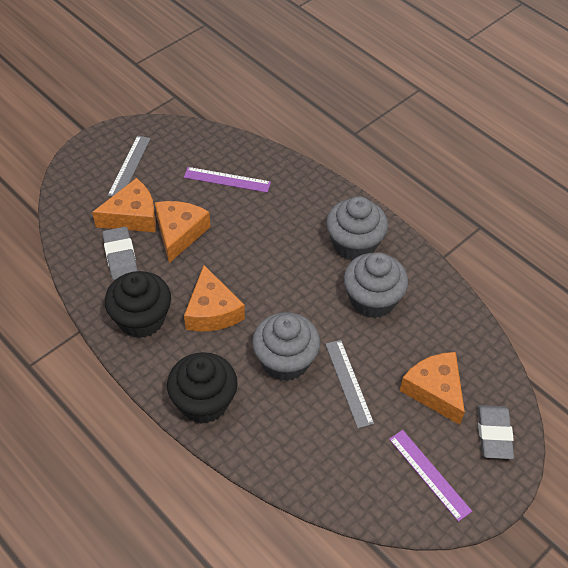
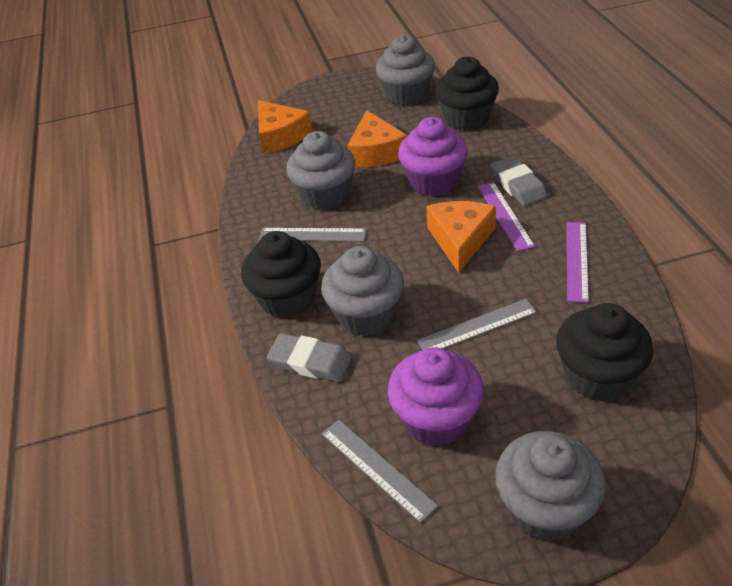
black cupcake: [105,271,171,338] [167,352,238,423] = 2 -> [241,231,321,318] [435,56,499,131] [556,303,653,401] = 3
grey cupcake: [252,312,320,381] [326,196,388,261] [344,252,408,318] = 3 -> [286,131,355,210] [321,246,404,336] [375,35,435,106] [495,431,606,541] = 4
grey ruler: [107,135,151,197] [325,340,374,428] = 2 -> [259,228,366,241] [321,420,438,523] [417,299,537,350] = 3
orange cheese: [92,178,156,232] [155,201,210,263] [184,265,245,331] [400,352,465,425] = 4 -> [258,100,313,154] [347,110,407,167] [427,201,496,273] = 3
purple cupcake: none = 0 -> [387,347,484,446] [398,117,468,197] = 2

